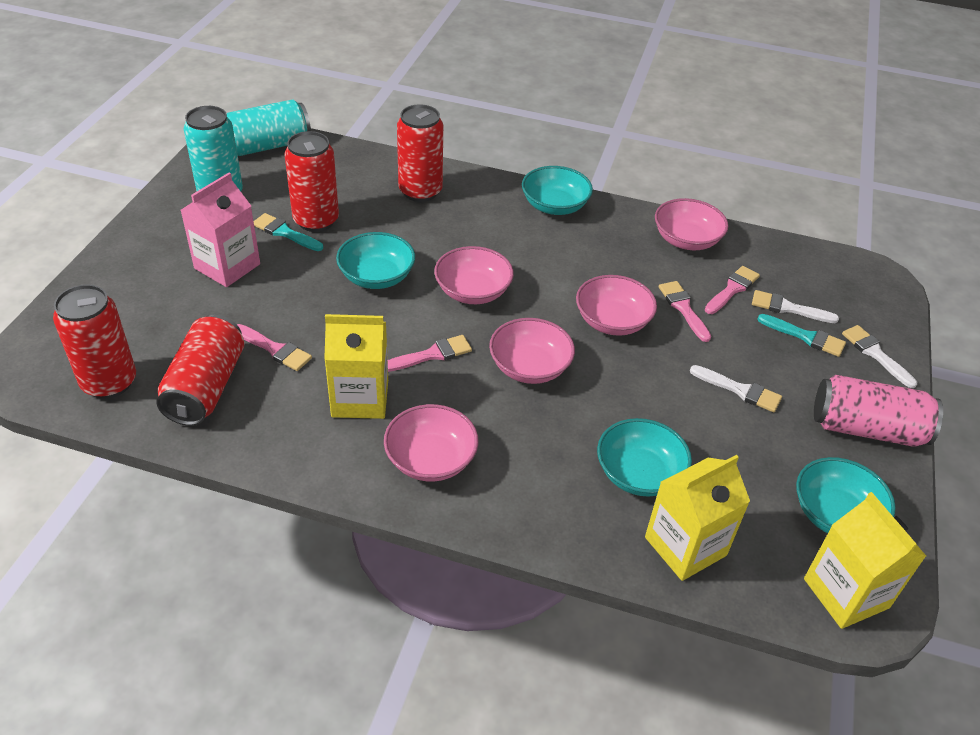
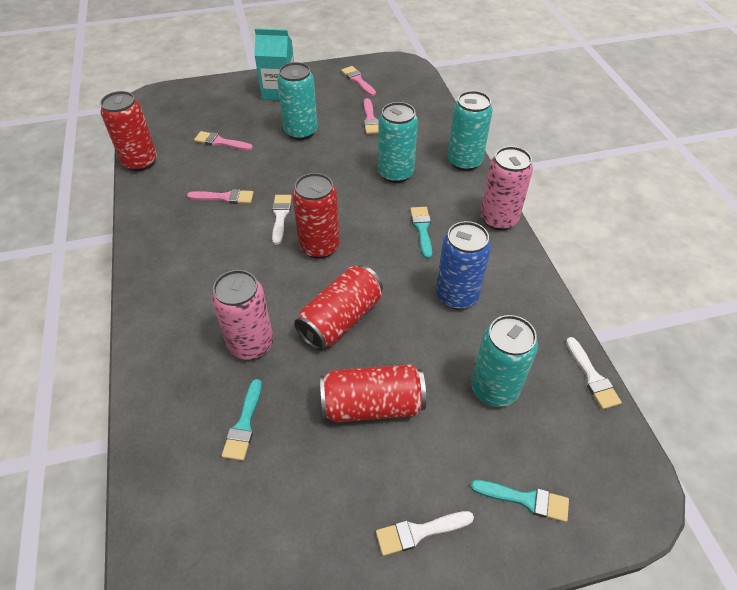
blue can: none = 0 -> [436,221,491,310] = 1
pink bowl: [384,404,479,482] [434,246,514,304] [489,318,575,384] [576,275,657,336] [655,198,728,250] = 5 -> none = 0
pink can: [814,375,943,447] = 1 -> [211,270,273,360] [480,146,533,230] = 2
pink carton: [181,173,260,287] = 1 -> none = 0
turquoise bowl: [336,232,415,289] [522,166,593,215] [597,418,692,496] [796,457,896,533] = 4 -> none = 0
turquoise brush: [254,213,323,251] [757,314,846,357] = 2 -> [222,379,262,461] [410,207,432,259] [471,480,569,522] = 3
turquoise can: [184,106,243,191] [227,99,311,156] = 2 -> [277,62,318,140] [378,102,418,183] [448,91,493,171] [471,315,538,407] = 4
turquoise carton: none = 0 -> [254,28,294,100] = 1
yellow carton: [324,314,388,419] [645,455,750,581] [804,492,926,629] = 3 -> none = 0

